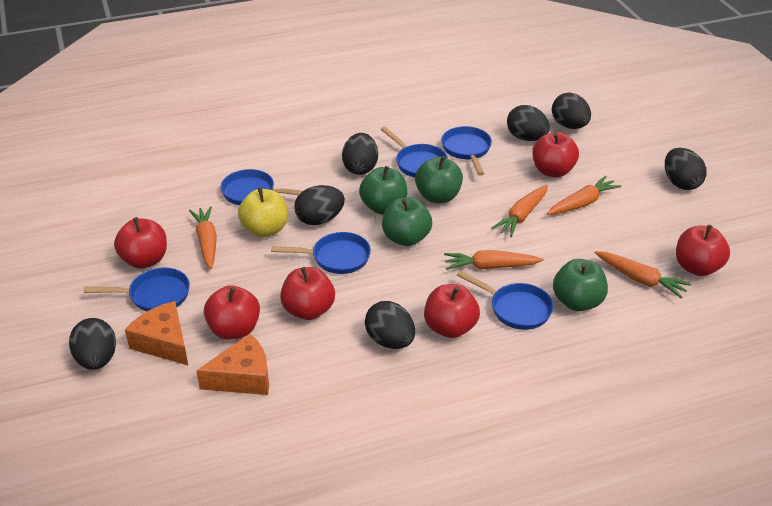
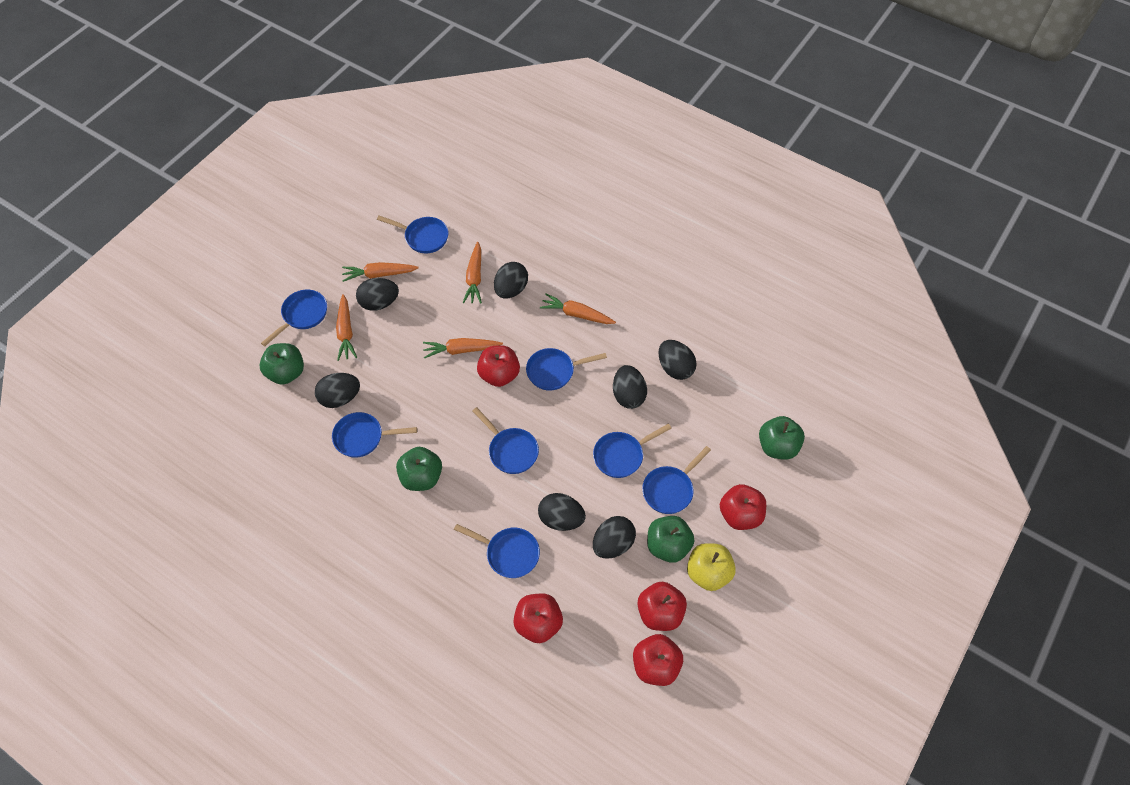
blue pan: [84,268,190,312] [220,169,303,205] [271,232,371,274] [381,127,448,178] [441,126,492,176] [457,271,553,330] = 6 -> [261,290,327,346] [332,412,417,458] [377,215,449,253] [454,524,540,578] [472,407,539,474] [526,348,607,391] [593,424,672,478] [642,446,711,514] = 8
orange cheese: [125,301,188,365] [196,334,269,395] = 2 -> none = 0
red apple: [114,217,167,269] [204,285,260,339] [280,267,335,320] [424,284,480,338] [532,132,579,177] [676,225,730,276] = 6 -> [477,345,520,387] [513,593,563,643] [633,634,683,686] [637,582,687,631] [720,484,766,530] = 5

